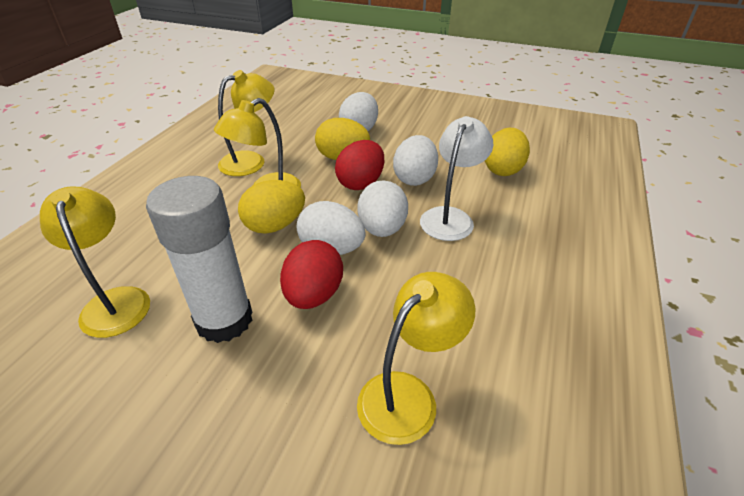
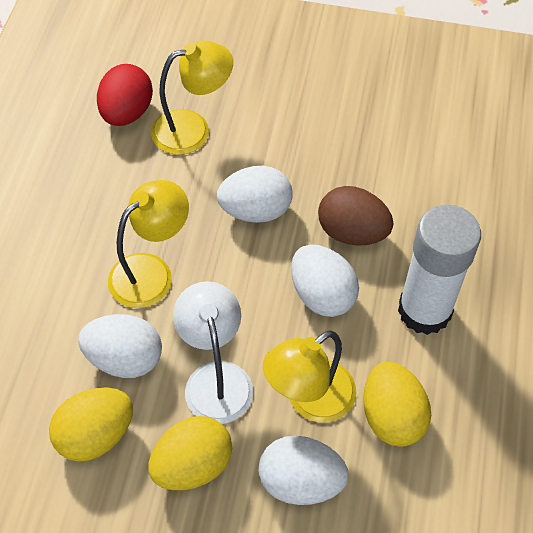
brown egg: none = 0 -> [318,186,394,246] = 1
red egg: [280,240,343,309] [335,140,384,190] = 2 -> [97,64,153,126] = 1
yellow lamp: [40,186,150,338] [214,98,301,188] [218,70,274,176] [357,272,476,445] = 4 -> [108,180,189,308] [151,40,233,155] [263,330,356,422] = 3

